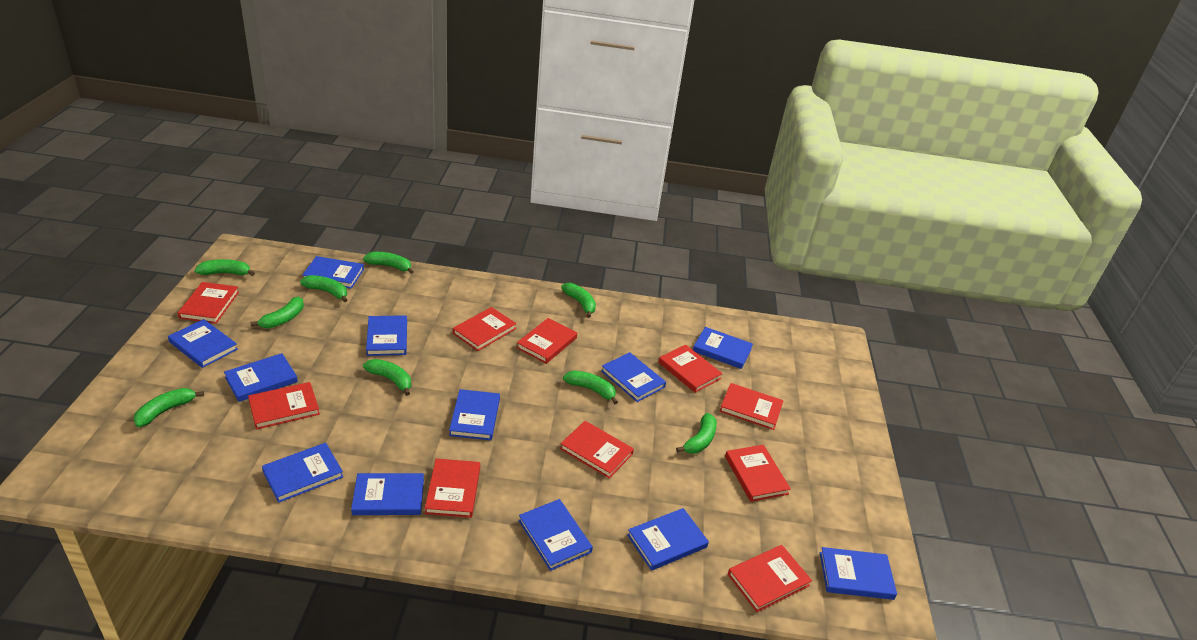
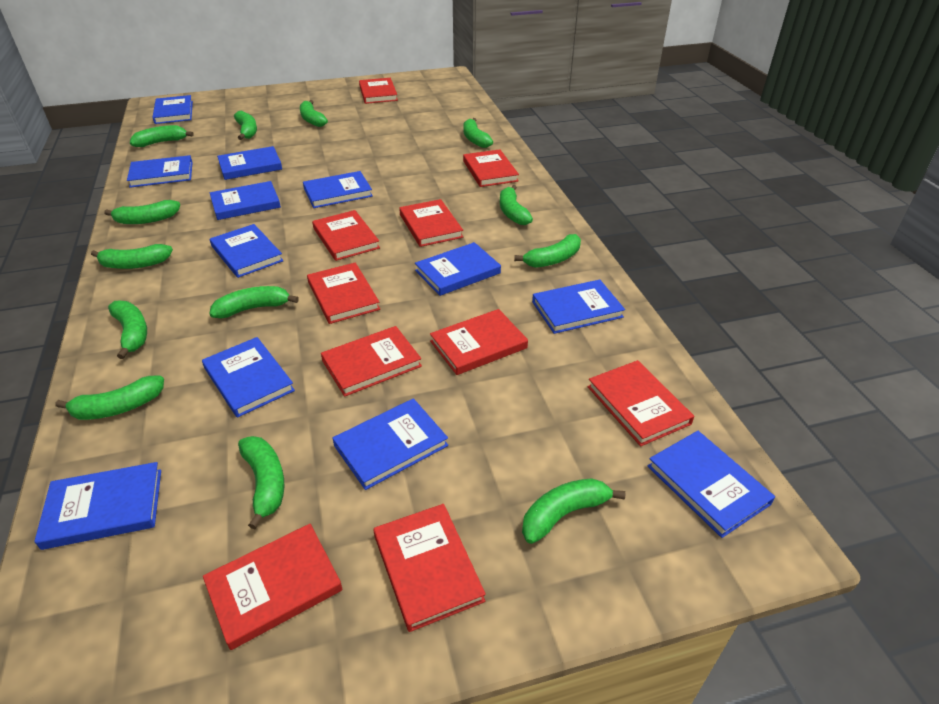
green banana: [133,388,204,427] [195,259,255,276] [250,297,304,328] [300,275,347,302] [363,252,414,274] [363,359,411,396] [561,283,596,318] [563,370,618,405] [676,413,717,454] = 9 -> [56,376,164,420] [91,244,173,269] [104,200,180,224] [108,300,147,359] [130,125,194,147] [210,286,299,318] [234,111,257,140] [238,436,284,529] [300,100,328,127] [463,118,493,148] [500,185,533,225] [514,234,581,268] [522,478,625,544] = 13

